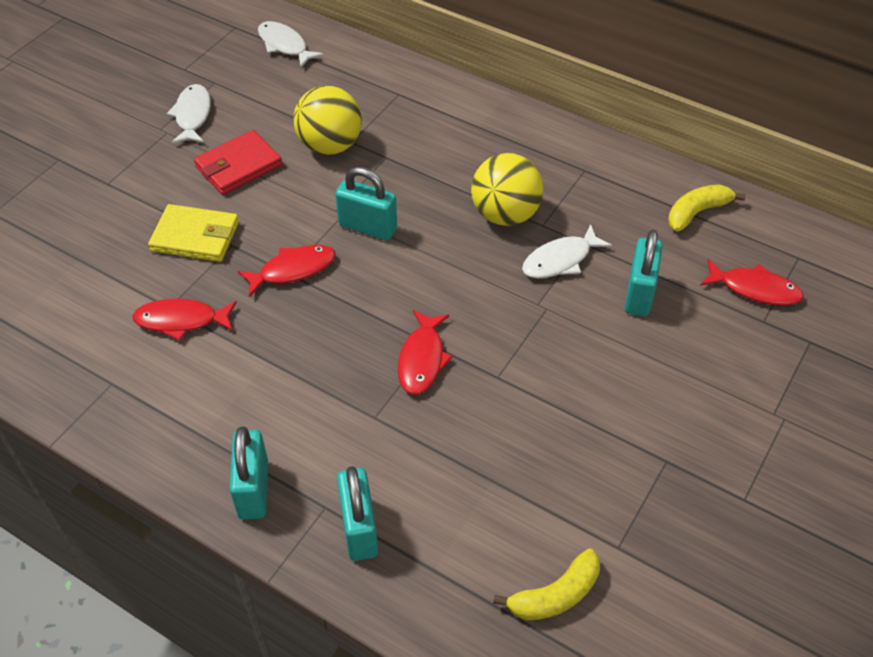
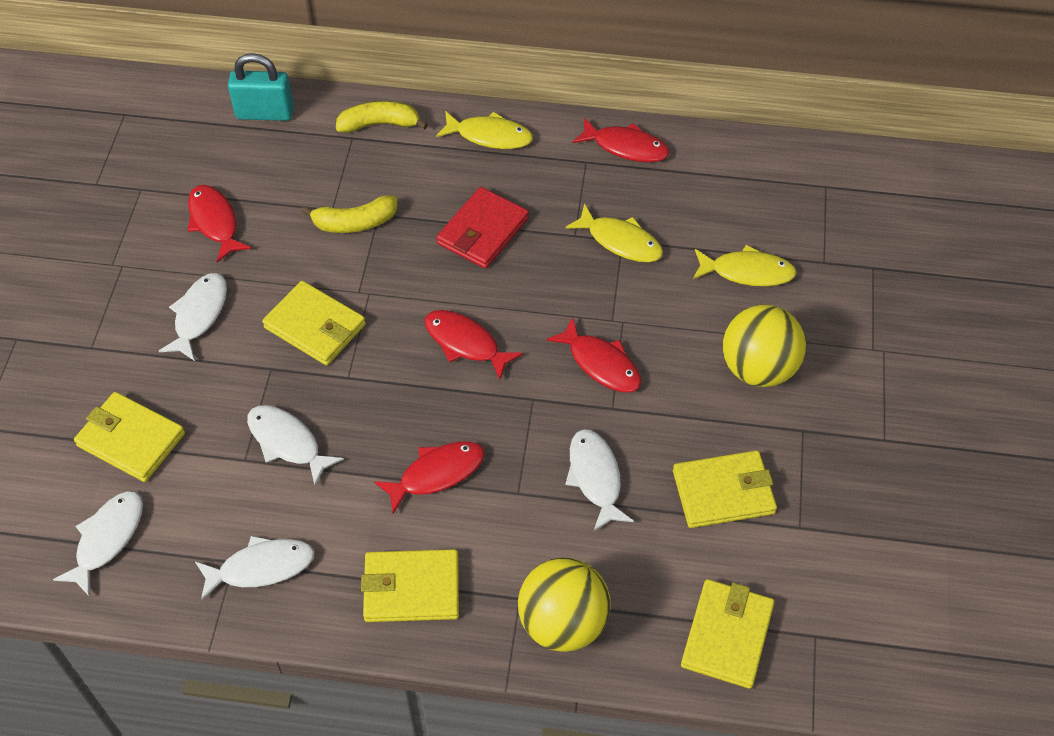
red fish: [132,298,237,341] [237,245,336,297] [398,310,453,395] [700,259,804,306] = 4 -> [188,185,252,262] [374,441,485,514] [424,310,523,380] [546,317,641,392] [573,118,669,162] = 5
turquoise padlock: [229,427,268,520] [335,167,397,240] [337,466,378,561] [625,229,663,316] = 4 -> [228,53,294,121] = 1
white fish: [166,84,211,144] [258,21,324,67] [522,224,612,278] = 3 -> [53,491,143,597] [159,273,227,361] [195,536,315,601] [247,405,344,485] [565,429,634,532] = 5
yellow fish: none = 0 -> [436,111,533,149] [565,204,663,262] [693,245,797,286] = 3
yellow wallet: [148,204,239,262] = 1 -> [74,392,185,482] [262,281,366,365] [361,549,459,622] [673,450,777,528] [681,579,775,689] = 5

